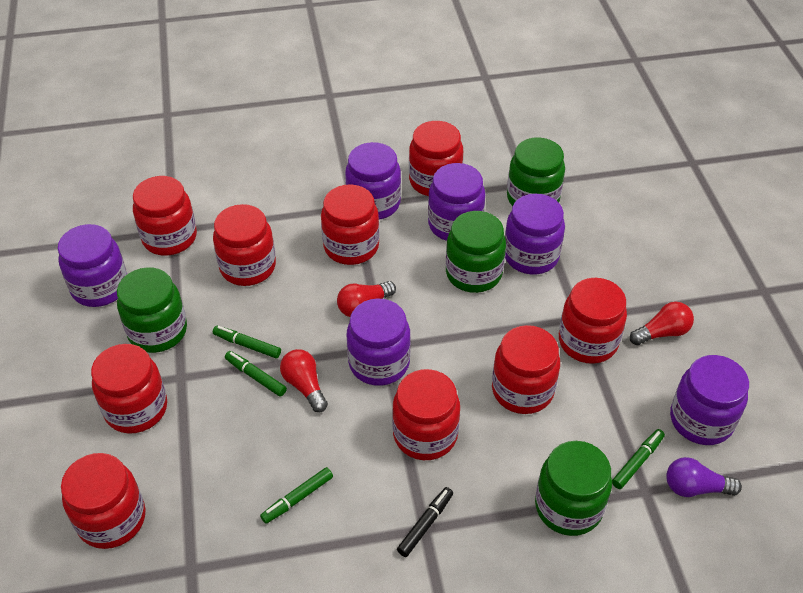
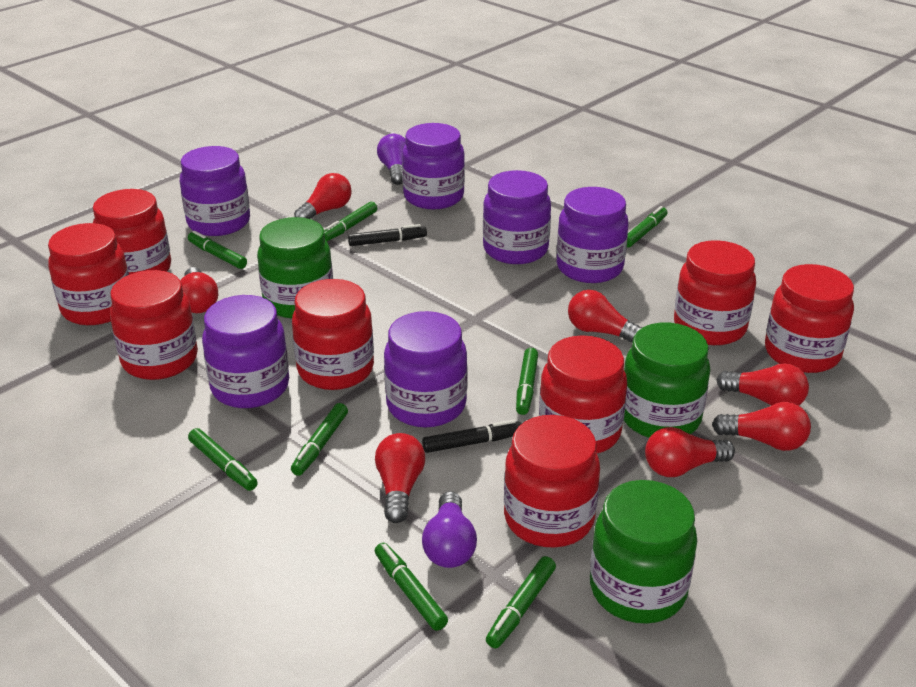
black marker: [397,487,453,557] = 1 -> [348,224,427,246] [422,420,522,453] = 2
green jar: [117,267,187,353] [446,211,506,293] [507,138,565,206] [535,441,612,536] = 4 -> [257,217,333,318] [590,480,697,624] [624,322,710,438] = 3
green marker: [213,326,281,358] [225,351,287,396] [260,467,333,524] [612,429,665,489] = 4 -> [188,231,247,269] [188,428,258,491] [291,403,348,476] [324,202,377,241] [375,543,448,631] [486,556,556,648] [516,348,538,415] [627,206,667,248] = 8
purple light bulb: [667,457,742,497] = 1 -> [377,134,406,185] [422,491,477,568] = 2
red jar: [61,453,145,549] [91,344,167,434] [133,176,197,256] [213,204,276,286] [321,184,379,265] [392,369,460,460] [409,121,463,196] [492,325,560,414] [559,278,627,364] = 9 -> [48,223,129,325] [93,189,171,275] [110,270,198,380] [292,279,374,390] [504,415,600,548] [539,335,627,453] [674,240,756,345] [765,264,854,373] = 8
red light bulb: [280,349,328,412] [337,281,396,317] [630,302,694,345] = 3 -> [180,267,218,313] [294,173,352,219] [375,433,425,523] [568,290,643,342] [645,427,735,477] [712,402,811,451] [716,364,809,406] = 7

